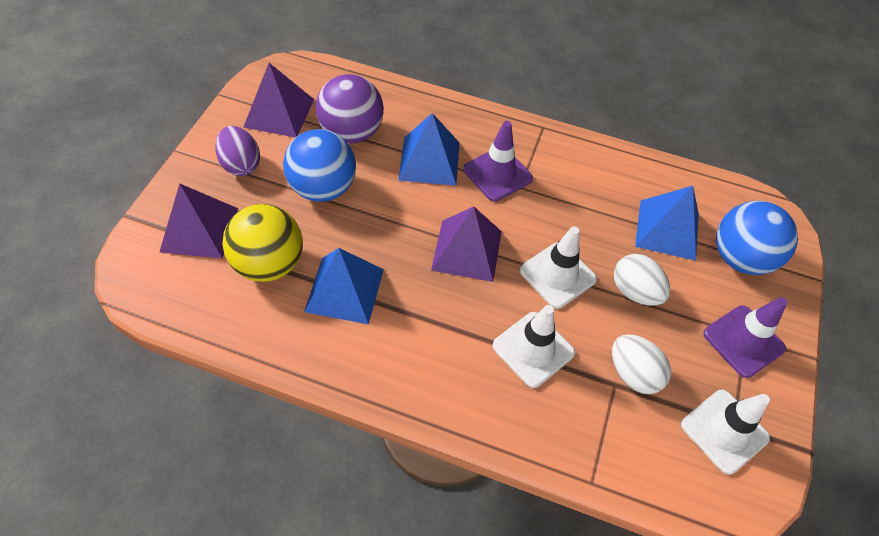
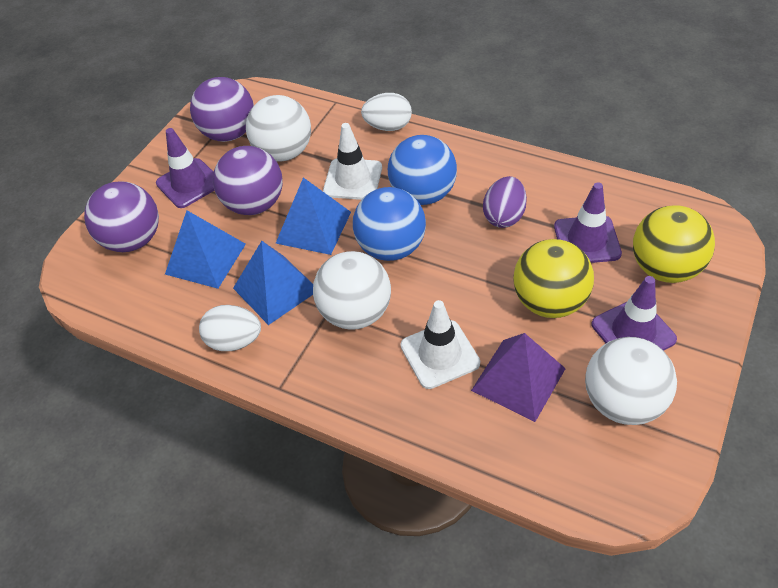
purple ball: [316,74,384,143] = 1 -> [84,181,159,252] [190,77,254,142] [213,146,283,215] = 3
purple pyramid: [160,184,238,259] [244,63,314,138] [431,206,502,282] = 3 -> [471,333,566,422] = 1
purple traffic cone: [463,121,533,202] [703,297,788,378] = 2 -> [156,128,215,208] [554,182,622,263] [592,276,677,351] = 3
white ball: none = 0 -> [246,95,311,162] [313,251,391,330] [585,337,677,425] = 3
white traffic cone: [492,305,575,388] [520,226,597,309] [681,390,770,475] = 3 -> [323,123,382,200] [400,300,480,389] = 2
yellow ball: [222,204,303,282] = 1 -> [513,239,594,318] [633,205,715,283] = 2

